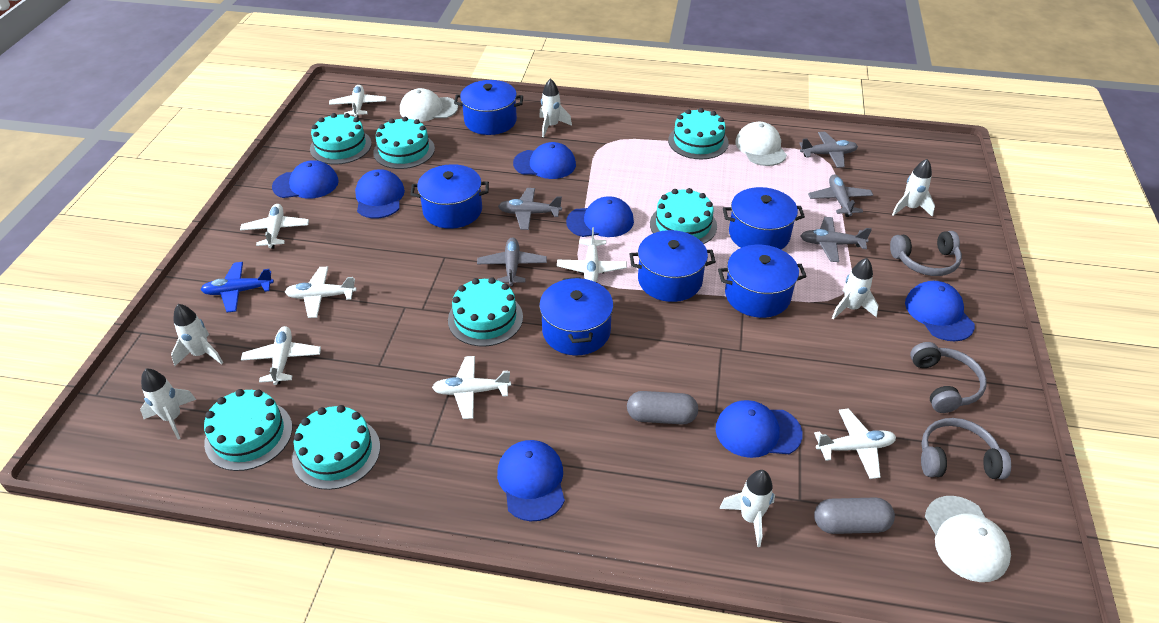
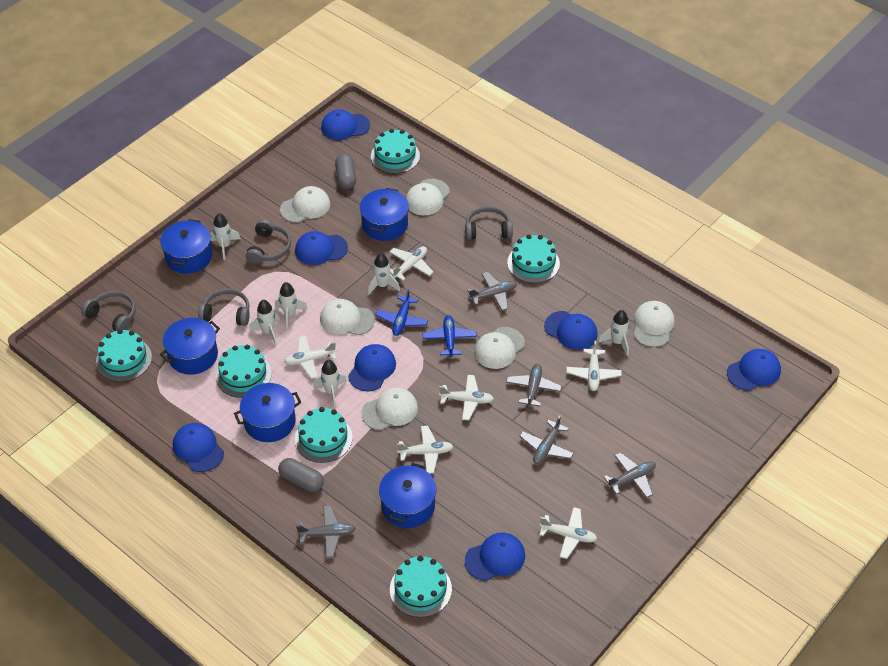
blue plane: [200,262,274,313] = 1 -> [375,289,428,336] [422,315,477,357] = 2
blue pot: [410,164,489,229] [454,80,523,135] [539,277,614,355] [630,230,716,302] [718,245,807,318] [723,187,805,250] = 6 -> [160,219,212,274] [160,318,220,375] [234,383,301,442] [360,188,409,241] [379,463,436,528] = 5
grey headphones: [890,231,962,276] [910,342,987,413] [921,418,1011,479] = 3 -> [81,291,135,331] [198,288,250,326] [246,219,291,264] [465,206,513,240] = 4
turquoise cake: [204,389,292,471] [292,405,380,490] [310,113,372,165] [373,117,435,169] [448,277,523,347] [650,188,717,244] [668,108,729,159] = 7 -> [96,329,152,382] [215,345,272,398] [295,407,353,463] [371,129,420,174] [390,555,452,618] [507,235,560,283] = 6
white cap: [400,88,458,122] [735,122,787,166] [925,496,1011,582] = 3 -> [280,186,330,223] [320,299,375,335] [361,388,418,430] [406,179,450,216] [474,327,525,369] [634,301,674,347] = 6
white plane: [240,204,309,249] [241,326,321,385] [285,267,357,318] [329,85,386,118] [432,356,511,419] [557,227,627,282] [814,408,896,479] = 7 -> [284,336,337,379] [389,246,433,281] [397,426,453,474] [439,375,494,420] [539,507,597,559] [566,341,621,391] = 6

